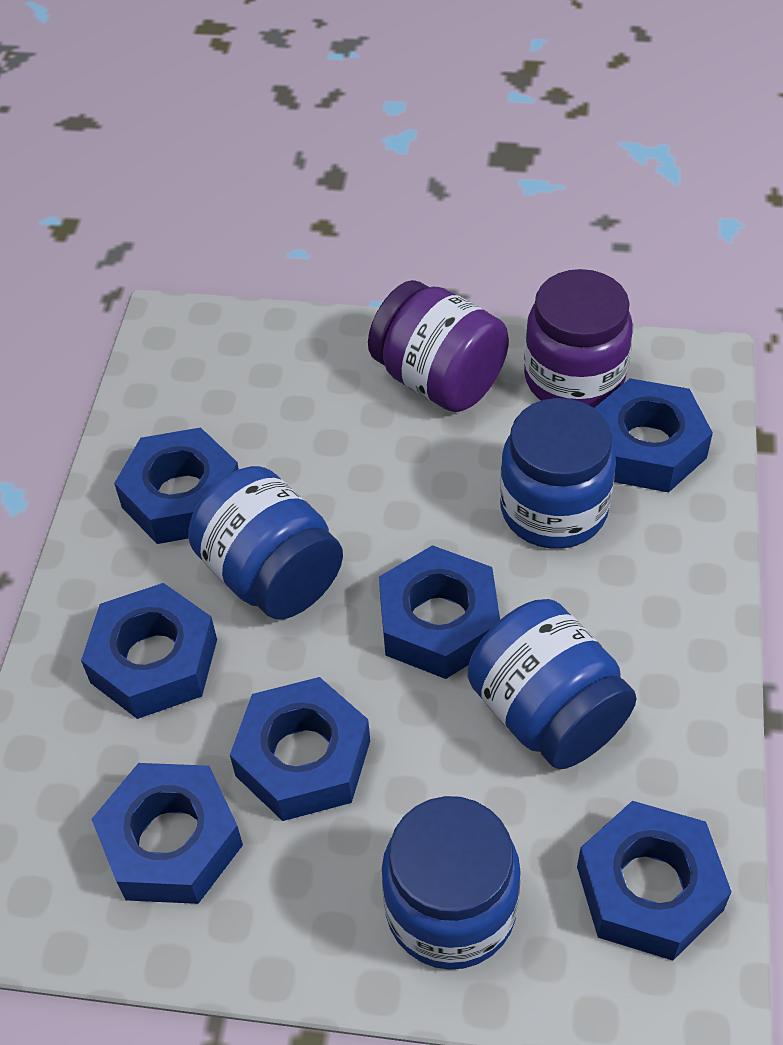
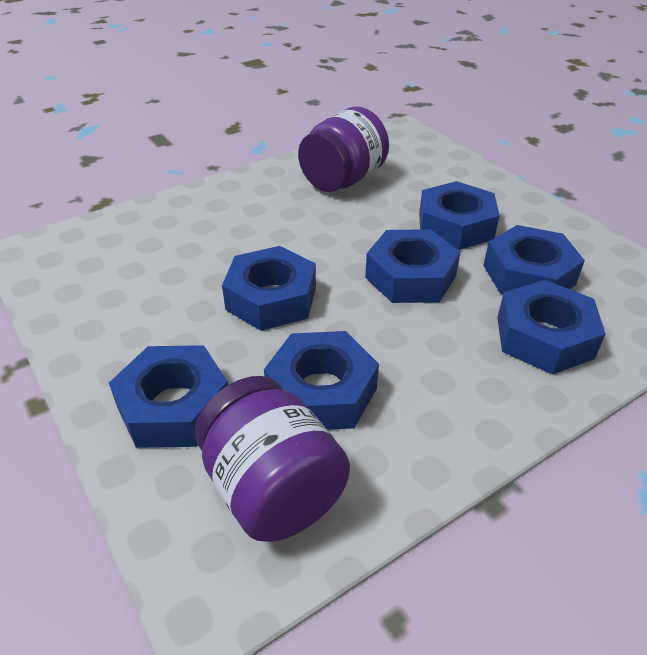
blue jar: [188,466,343,619] [382,796,521,970] [468,599,637,769] [500,398,616,549] = 4 -> none = 0

